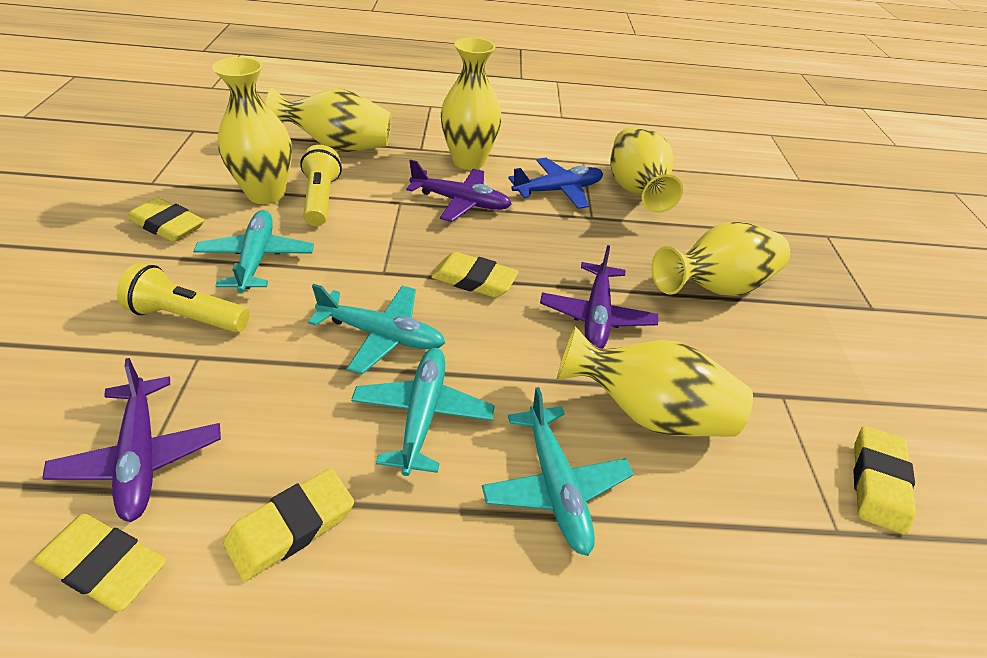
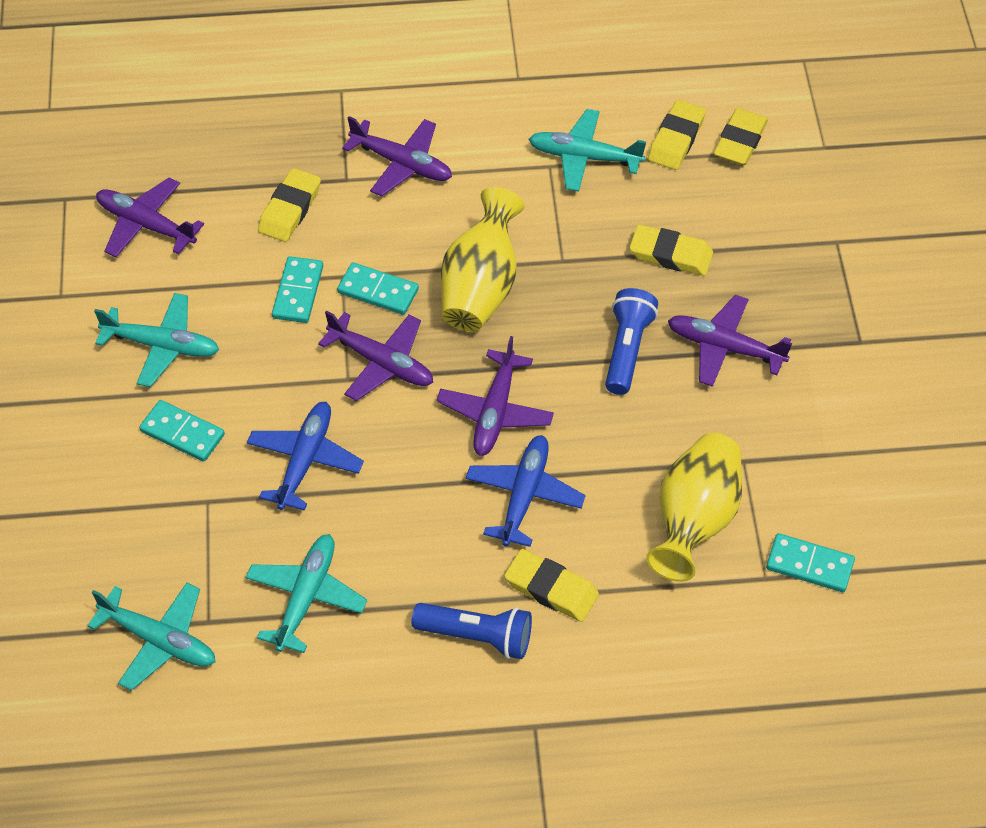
blue flashlight: none = 0 -> [412,603,532,659] [605,288,658,395] = 2
blue plane: [508,158,603,209] = 1 -> [247,402,364,511] [466,435,585,547] = 2
purple plane: [42,358,221,522] [406,160,512,222] [540,245,658,349] = 3 -> [96,177,204,257] [318,311,433,401] [342,116,452,196] [436,336,554,456] [668,295,792,387] = 5
turquoise domino: none = 0 -> [139,400,225,462] [272,256,323,323] [337,263,419,315] [766,533,855,592] = 4
yellow flashlight: [117,263,250,333] [300,145,342,226] = 2 -> none = 0
yellow vase: [212,57,292,204] [266,88,391,152] [441,37,502,170] [557,326,753,437] [610,127,683,213] [651,222,790,296] = 6 -> [441,187,524,331] [646,433,742,582] = 2

